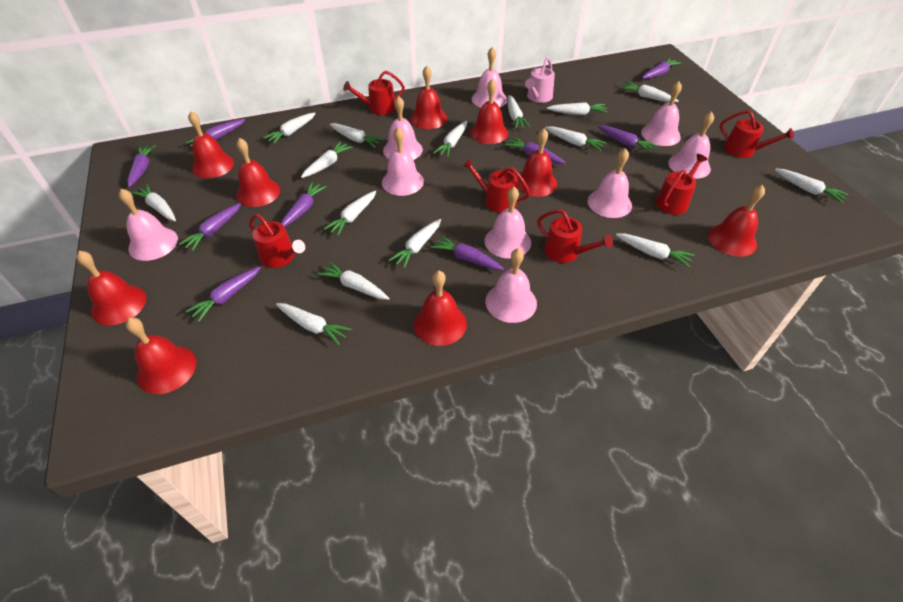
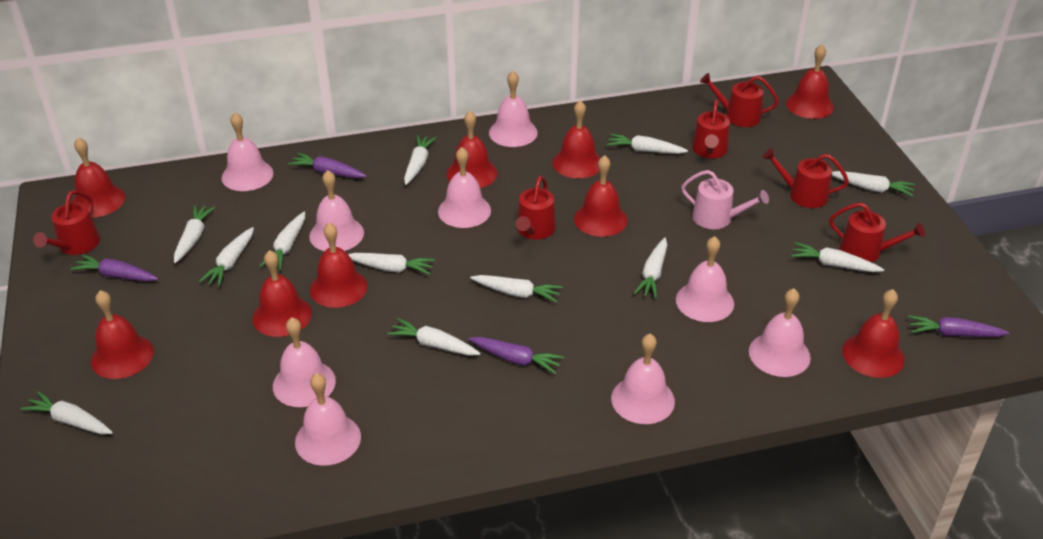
purple carrot: [127,145,156,187] [179,203,241,251] [186,119,245,146] [186,267,261,322] [281,182,327,227] [431,235,504,270] [505,137,566,164] [597,125,658,153] [642,58,681,79] = 9 -> [70,255,158,281] [288,153,366,178] [468,337,564,374] [908,315,1009,337] = 4
white carrot: [131,184,176,221] [264,113,316,144] [276,303,352,345] [301,141,353,178] [317,261,390,300] [324,191,376,236] [330,123,384,148] [389,219,441,268] [433,121,467,157] [508,95,530,129] [545,126,607,151] [547,102,608,115] [616,234,695,268] [620,82,679,102] [775,169,849,203] = 15 -> [20,391,113,434] [174,205,215,263] [199,227,254,287] [260,212,305,270] [348,253,435,275] [387,318,480,356] [404,135,436,185] [470,275,562,302] [607,134,688,154] [634,238,667,299] [791,242,884,272] [832,171,915,197] = 12

